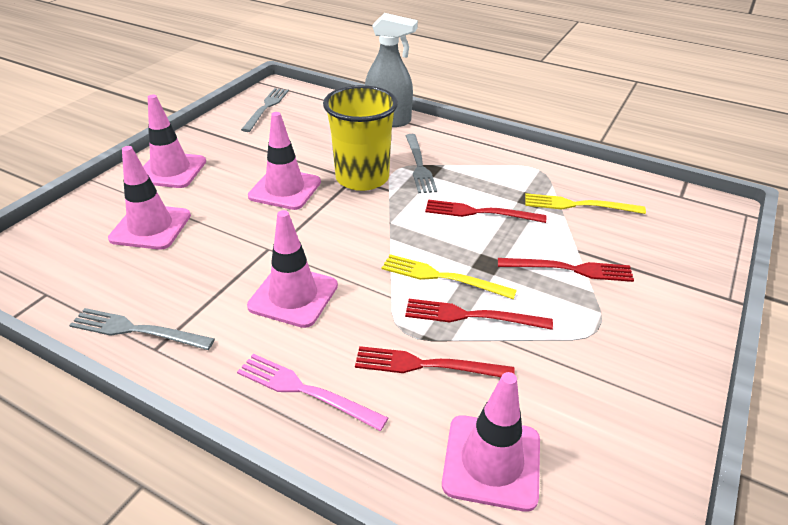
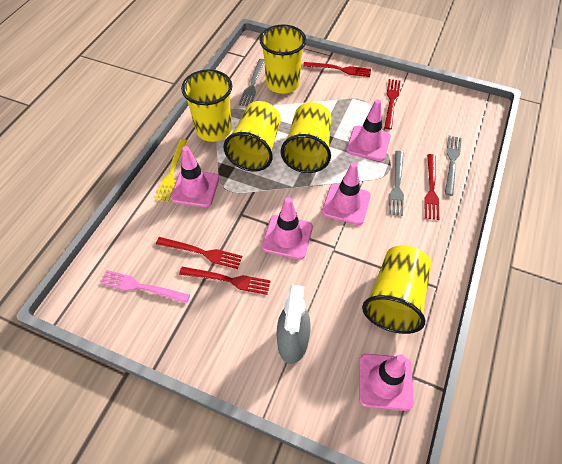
red fork: [355,346,515,377] [405,299,553,330] [425,199,547,223] [498,258,634,282] = 4 -> [156,237,242,269] [179,267,271,295] [303,62,371,77] [384,79,400,130] [424,154,439,220] = 5
yellow cup: [323,85,398,191] = 1 -> [181,69,232,142] [223,101,281,171] [260,24,306,94] [281,102,332,173] [362,245,432,334] = 5
yellow fork: [382,254,517,300] [525,193,646,214] = 2 -> [155,139,187,202] = 1

